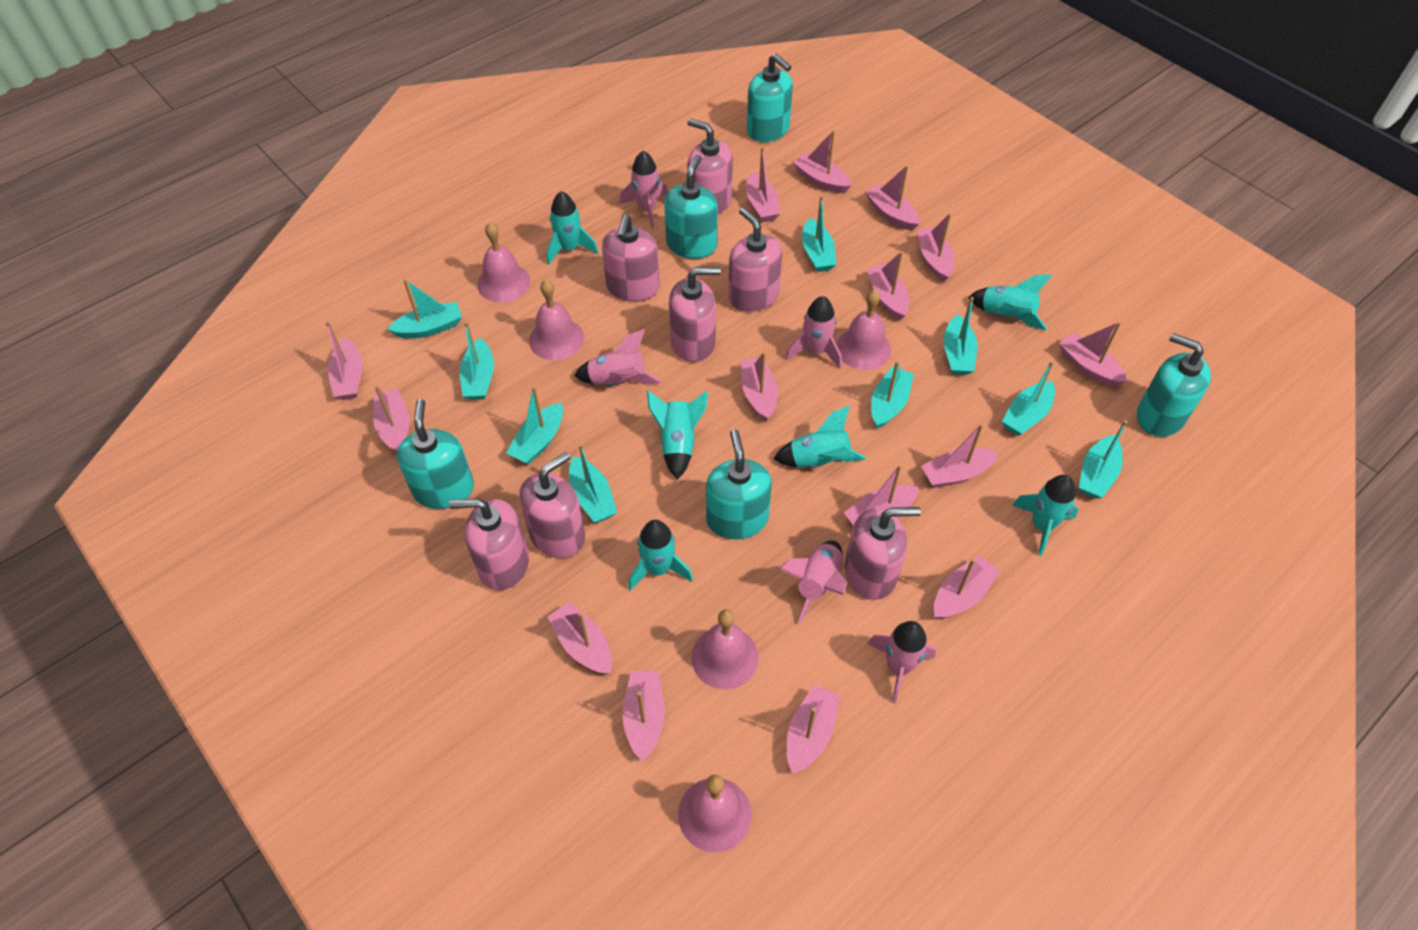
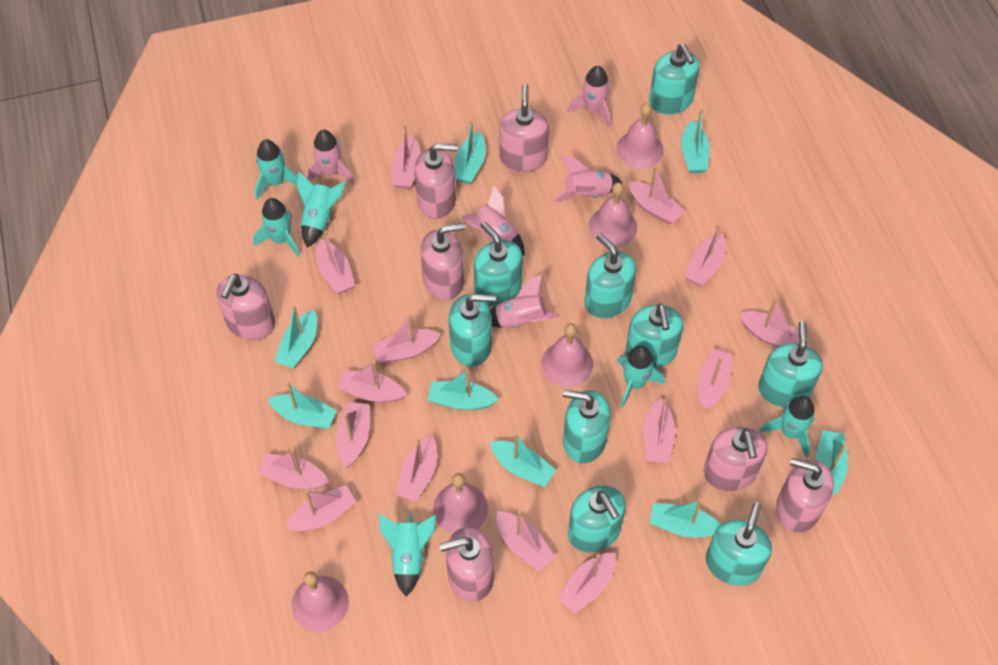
turquoise boat: [388,279,462,339] [460,321,494,400] [506,386,563,464] [569,444,617,523] [802,196,836,272] [871,361,914,429] [944,297,977,375] [1002,361,1055,436] [1079,420,1127,499] = 9 -> [268,381,337,429] [274,305,317,368] [428,369,499,410] [454,120,486,184] [490,433,556,487] [649,499,721,538] [681,109,710,173] [815,430,848,496] = 8
turquoise soap dispenser: [397,399,474,509] [664,155,718,259] [706,429,772,540] [747,53,793,142] [1137,333,1211,437] = 5 -> [449,294,496,367] [474,221,523,307] [563,390,611,463] [568,485,626,552] [585,233,636,318] [626,304,684,369] [649,44,700,115] [706,502,772,586] [758,321,823,407] = 9

